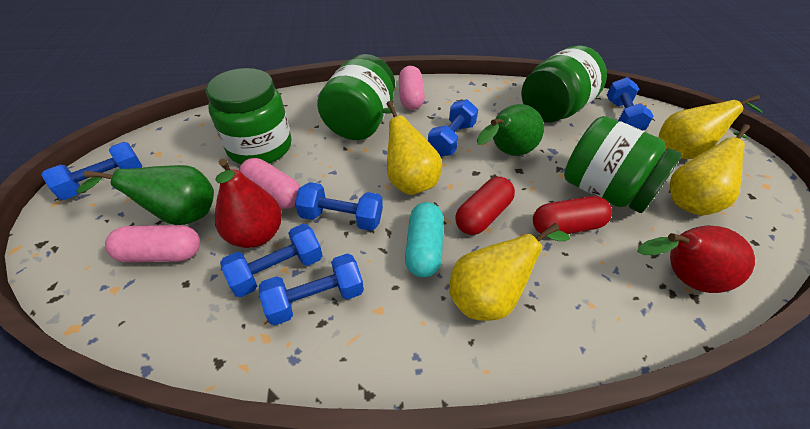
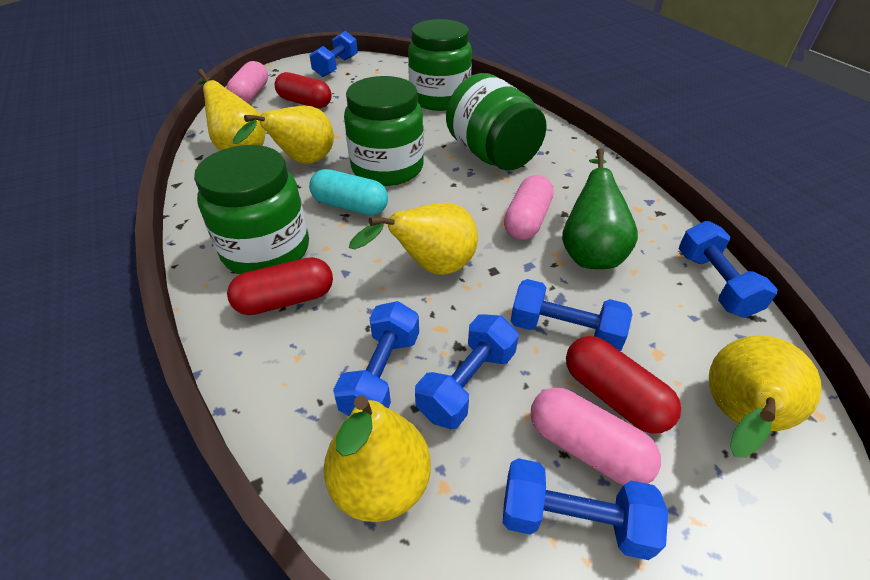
green pear: [76,165,214,225] [477,104,544,156] = 2 -> [562,148,638,269] = 1
red capsule: [455,177,515,235] [533,196,612,234] = 2 -> [227,257,333,315] [275,72,332,108] [566,336,681,434] = 3
red pear: [215,158,282,248] [637,226,755,293] = 2 -> none = 0
yellow pear: [382,101,442,195] [449,223,570,321] [659,95,763,159] [670,124,750,216] = 4 -> [197,69,265,150] [233,106,334,164] [324,395,431,522] [349,203,478,275] [709,335,822,458] = 5

